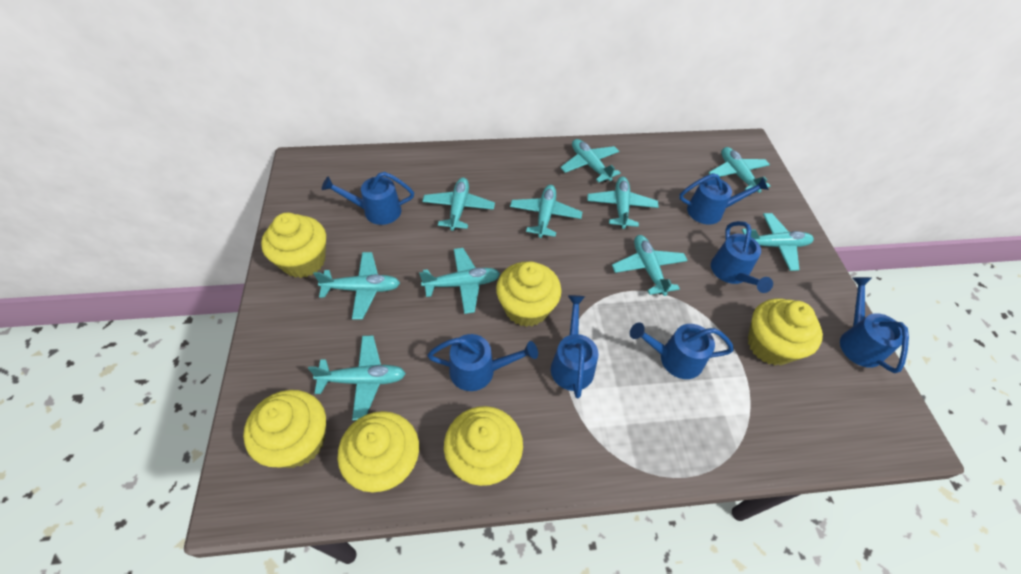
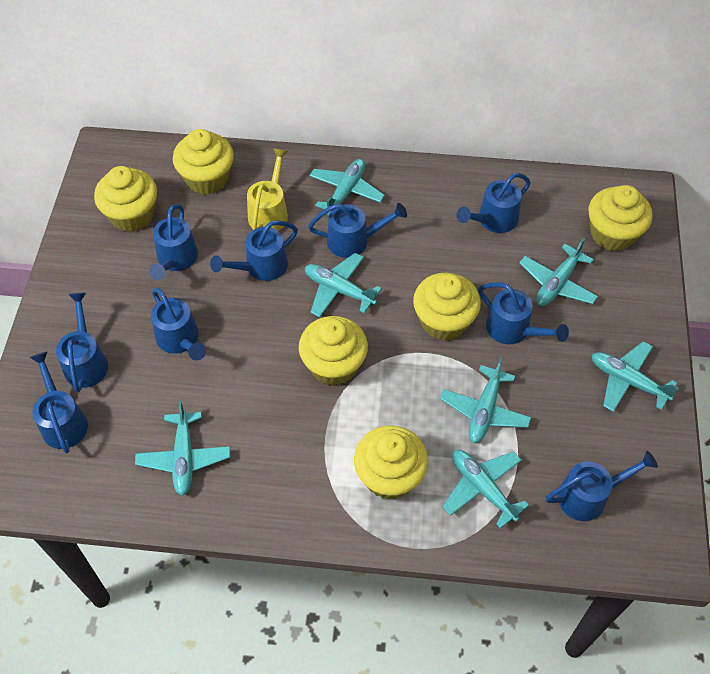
blue watering can: [322,172,414,225] [427,334,538,391] [551,295,598,398] [630,322,734,379] [679,173,769,225] [711,221,773,293] [840,277,909,373] = 7 -> [30,351,88,453] [56,293,108,392] [149,204,198,280] [151,288,206,361] [210,220,298,281] [308,203,407,258] [457,173,531,233] [478,282,569,344] [546,451,658,521] = 9
turquoise plane: [308,336,406,421] [313,252,400,320] [419,248,500,314] [422,178,495,231] [510,185,582,238] [560,139,621,183] [587,177,659,229] [612,235,688,296] [709,147,770,193] [742,213,814,271] = 10 -> [135,401,230,496] [305,253,382,317] [309,159,385,215] [440,358,531,443] [442,450,529,529] [519,238,598,306] [592,341,679,412] = 7
yellow watering can: none = 0 -> [247,148,288,231] = 1

